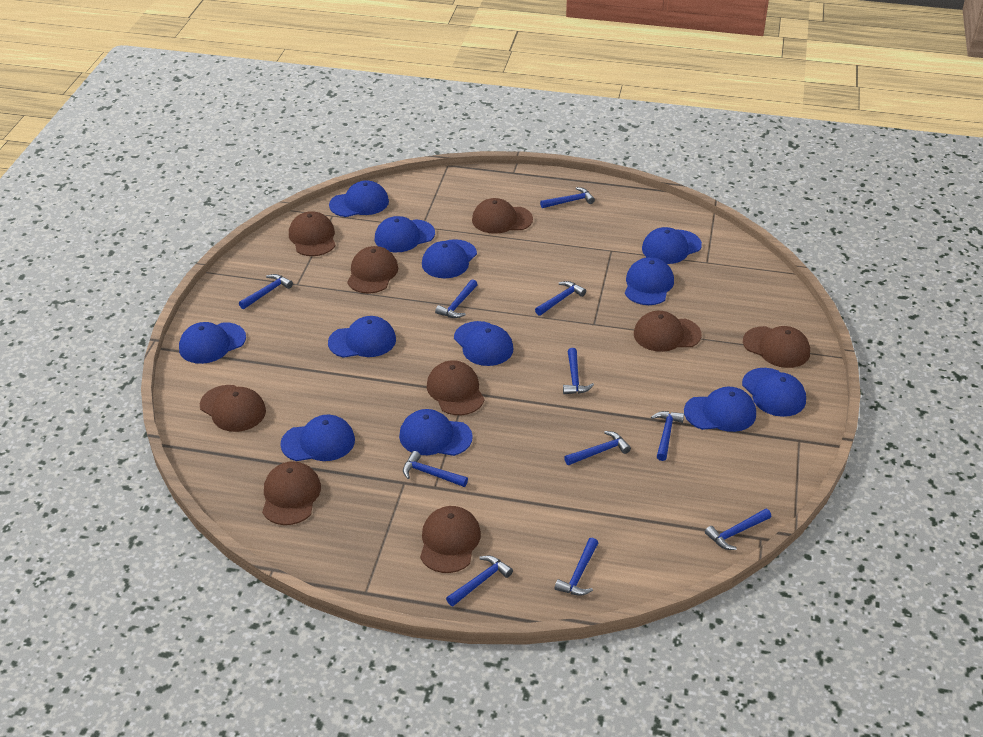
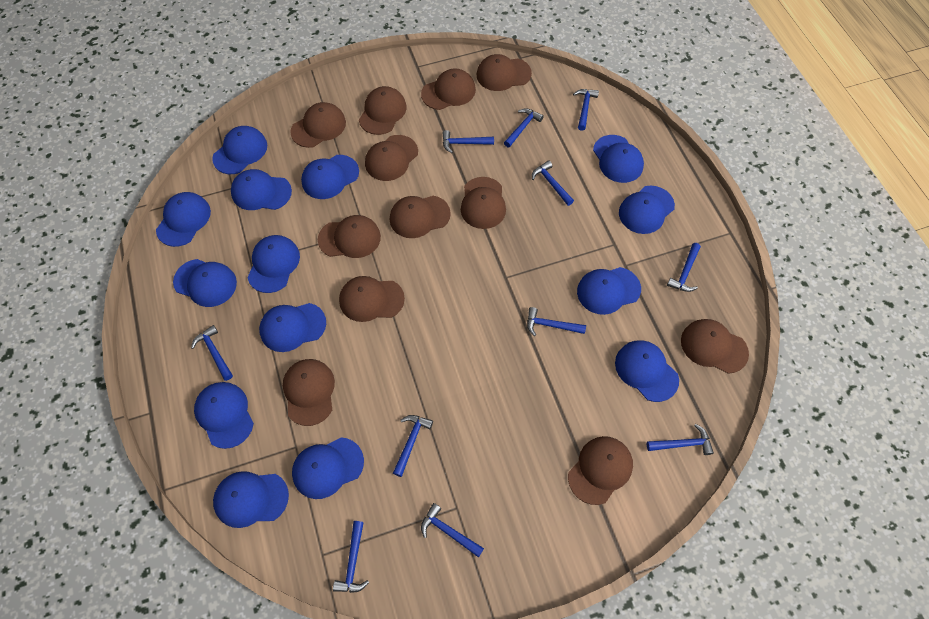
blue cap: [179,322,246,364] [280,415,355,461] [328,316,396,358] [329,180,389,217] [375,216,435,252] [399,409,473,456] [422,239,477,278] [454,321,513,366] [625,257,674,305] [642,227,702,264] [684,387,756,432] [742,368,806,417] = 12 -> [156,192,211,247] [173,259,237,307] [194,382,254,449] [212,126,267,174] [213,471,289,528] [231,169,292,210] [247,235,300,293] [259,303,326,352] [292,437,364,499] [301,155,359,199] [577,267,641,315] [593,135,644,183] [615,340,679,402] [619,186,675,234] = 14
brown cap: [200,385,266,432] [262,461,321,525] [289,211,336,256] [347,246,398,293] [420,506,481,573] [427,360,485,415] [472,198,533,234] [634,311,702,352] [743,326,810,368] = 9 -> [283,359,335,426] [290,102,346,148] [318,215,381,258] [339,276,405,322] [359,86,406,135] [365,135,418,181] [390,196,451,238] [421,68,476,110] [461,177,506,229] [477,54,532,91] [568,436,633,505] [681,319,749,374] = 12

